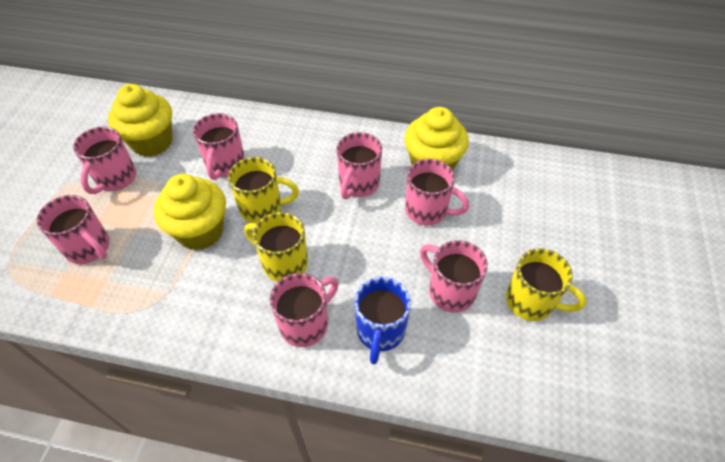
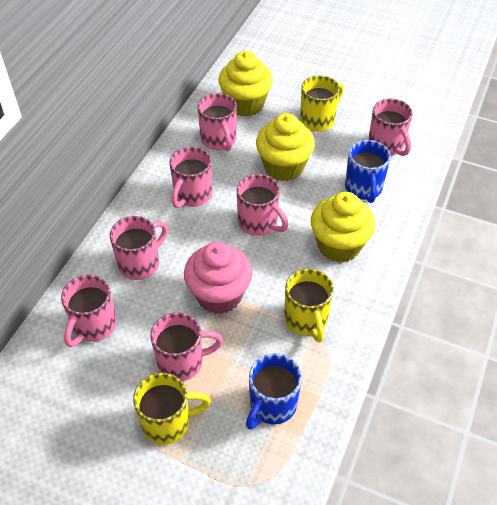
blue mug: [354,277,411,365] = 1 -> [246,353,302,430] [345,140,391,203] = 2
pink cupcake: none = 0 -> [184,242,252,314] = 1

